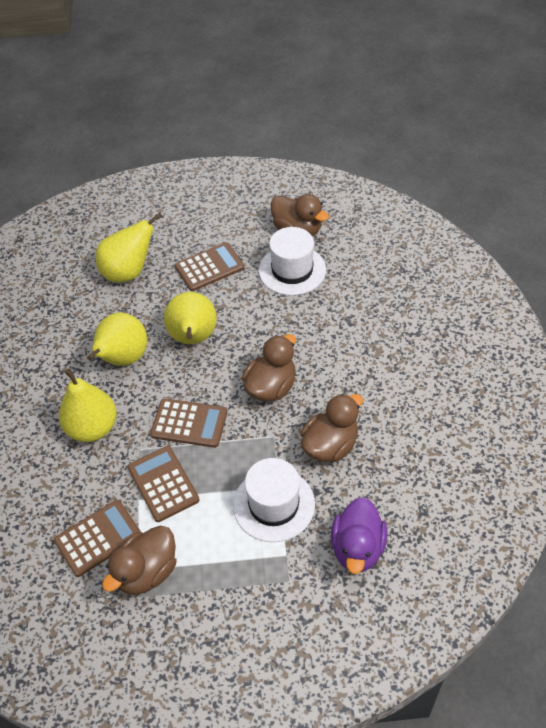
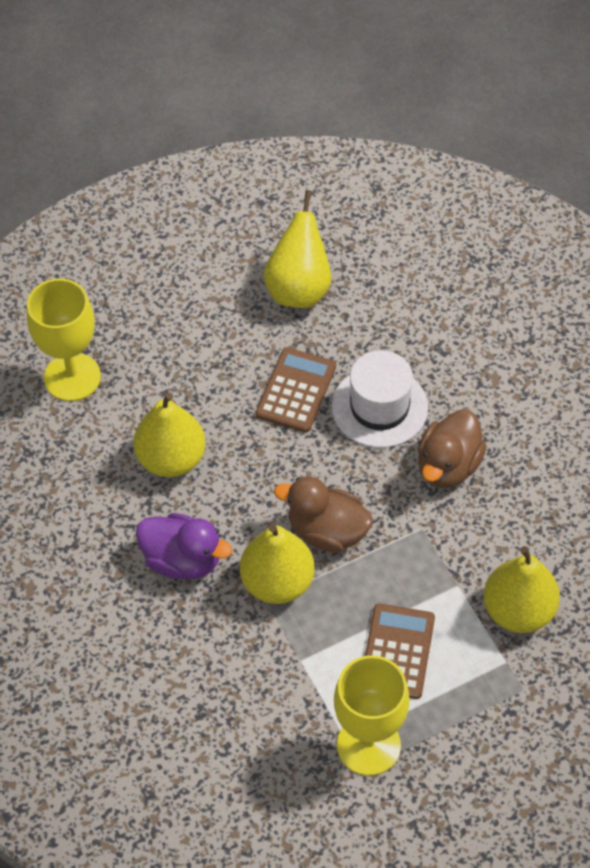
brown calculator: [54,500,141,577] [128,446,200,522] [150,398,227,448] [175,242,244,291] = 4 -> [256,347,336,432] [365,603,435,699] = 2
brown duck: [102,526,177,595] [242,334,296,402] [271,194,329,236] [301,394,363,462] = 4 -> [274,477,373,553] [418,409,487,488] = 2
white hat: [233,458,315,542] [259,227,326,296] = 2 -> [332,350,428,448] = 1
yellow goblet: none = 0 -> [27,279,101,401] [334,655,410,776] = 2

